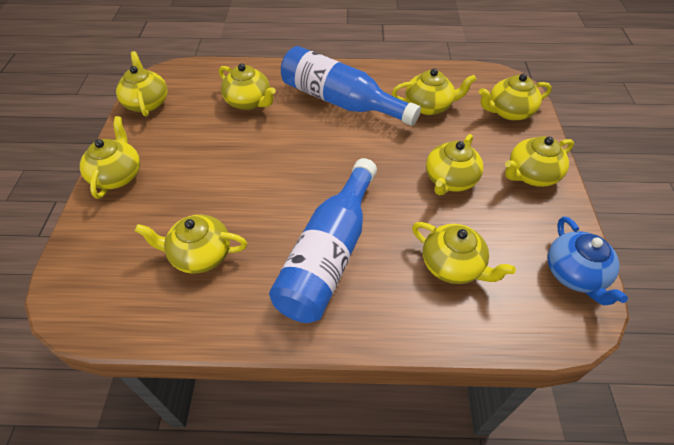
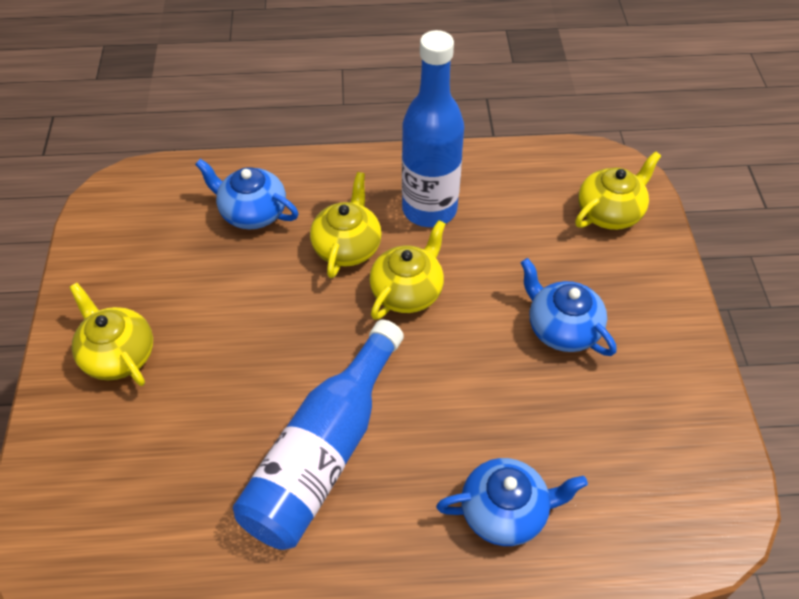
blue teapot: [548,216,628,305] = 1 -> [195,159,299,230] [436,458,588,546] [521,258,617,356] = 3
yellow teapot: [80,116,140,199] [116,51,167,117] [135,215,247,274] [219,64,276,110] [392,69,477,115] [412,222,516,284] [426,134,483,195] [479,74,552,120] [505,136,574,187] = 9 -> [69,283,153,386] [310,172,382,278] [369,220,446,320] [575,151,661,230] = 4

